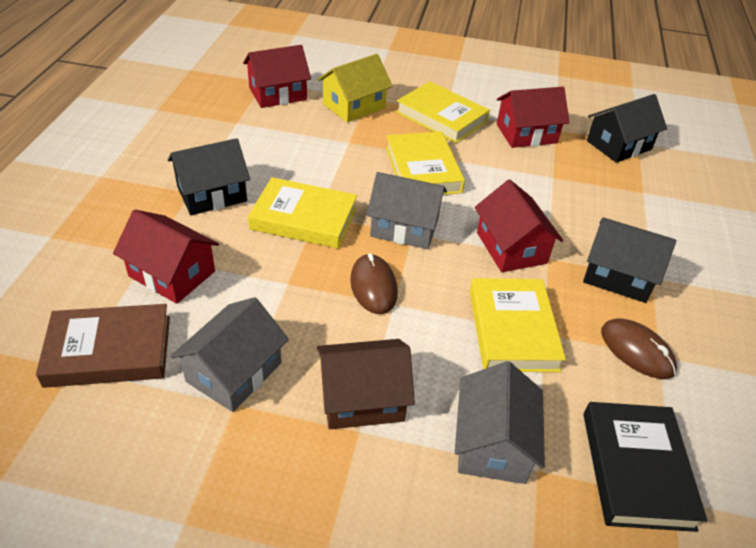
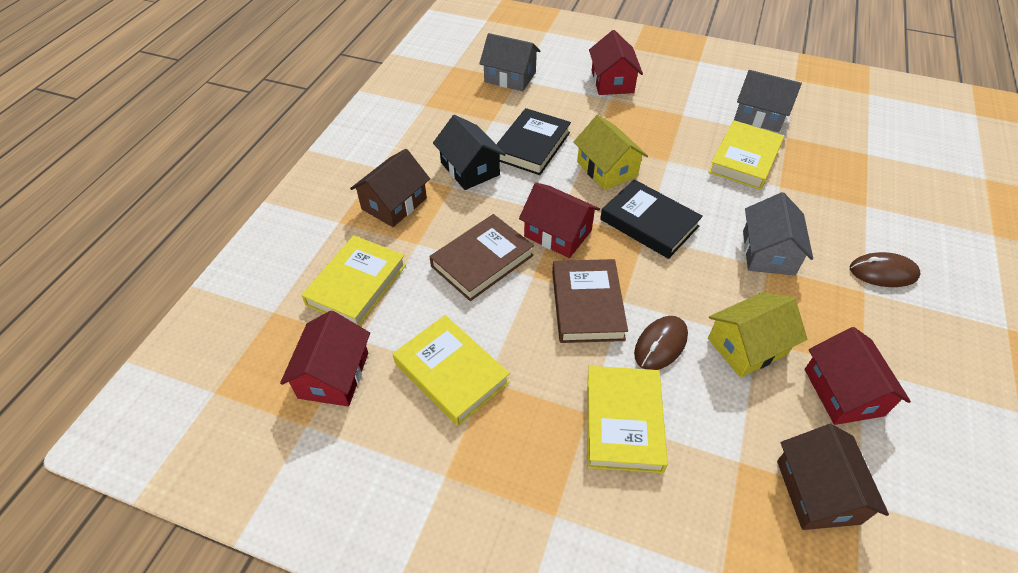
black book: [583,402,707,532] = 1 -> [496,108,571,175] [600,179,703,259] = 2
black house: [168,138,250,215] [583,217,676,303] [587,94,667,163] = 3 -> [433,115,506,190] = 1
brown book: [36,304,170,388] = 1 -> [429,214,534,301] [552,259,628,343] = 2
brown house: [317,339,415,429] = 1 -> [350,149,430,227] [777,424,889,530] = 2
yellow house: [318,54,393,123] = 1 -> [573,115,648,190] [708,292,807,378] = 2

